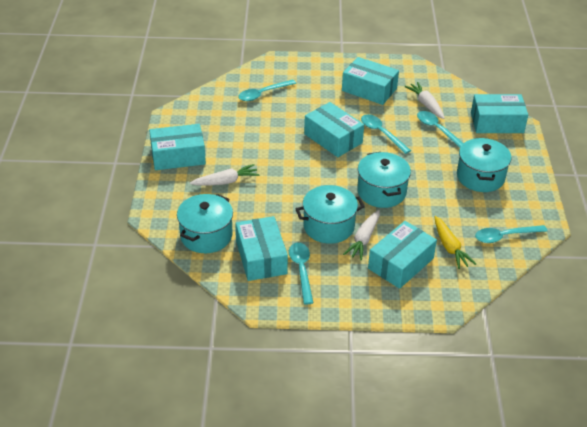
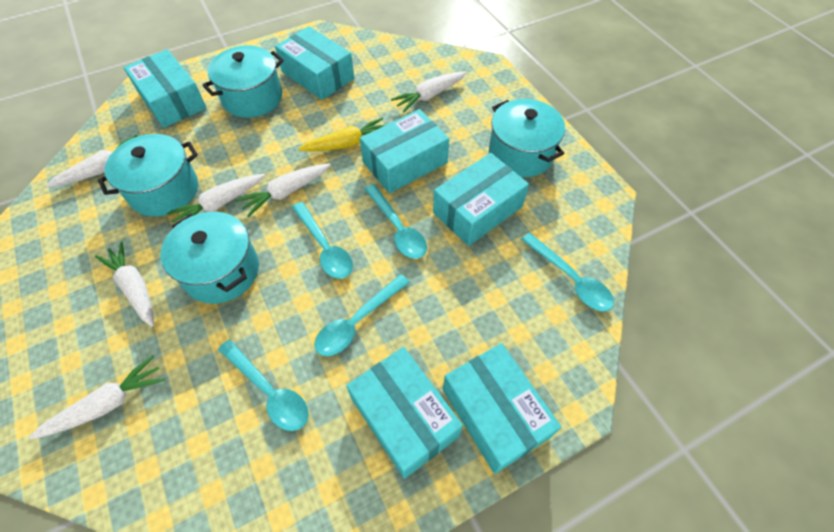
white carrot: [190,164,260,185] [343,210,380,260] [404,82,445,119] = 3 -> [29,355,164,440] [46,135,138,187] [95,241,154,326] [167,174,265,223] [236,164,330,217] [391,72,467,112] = 6

